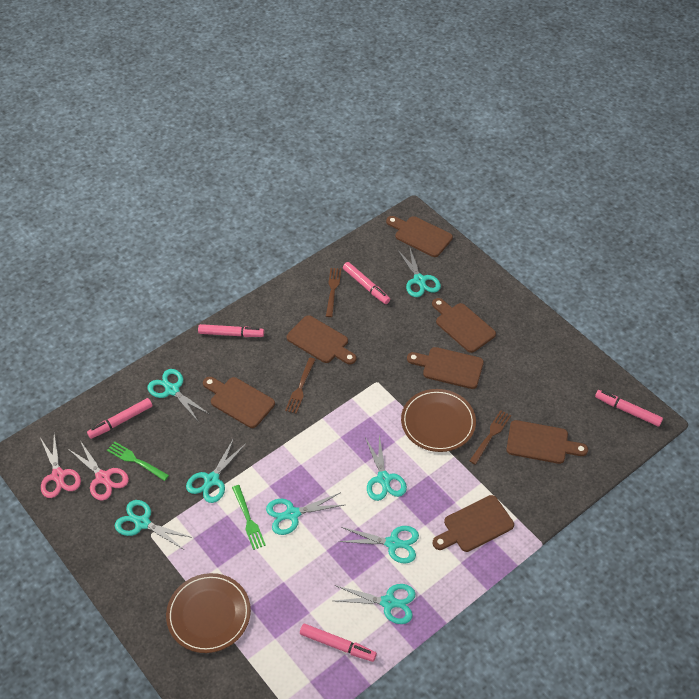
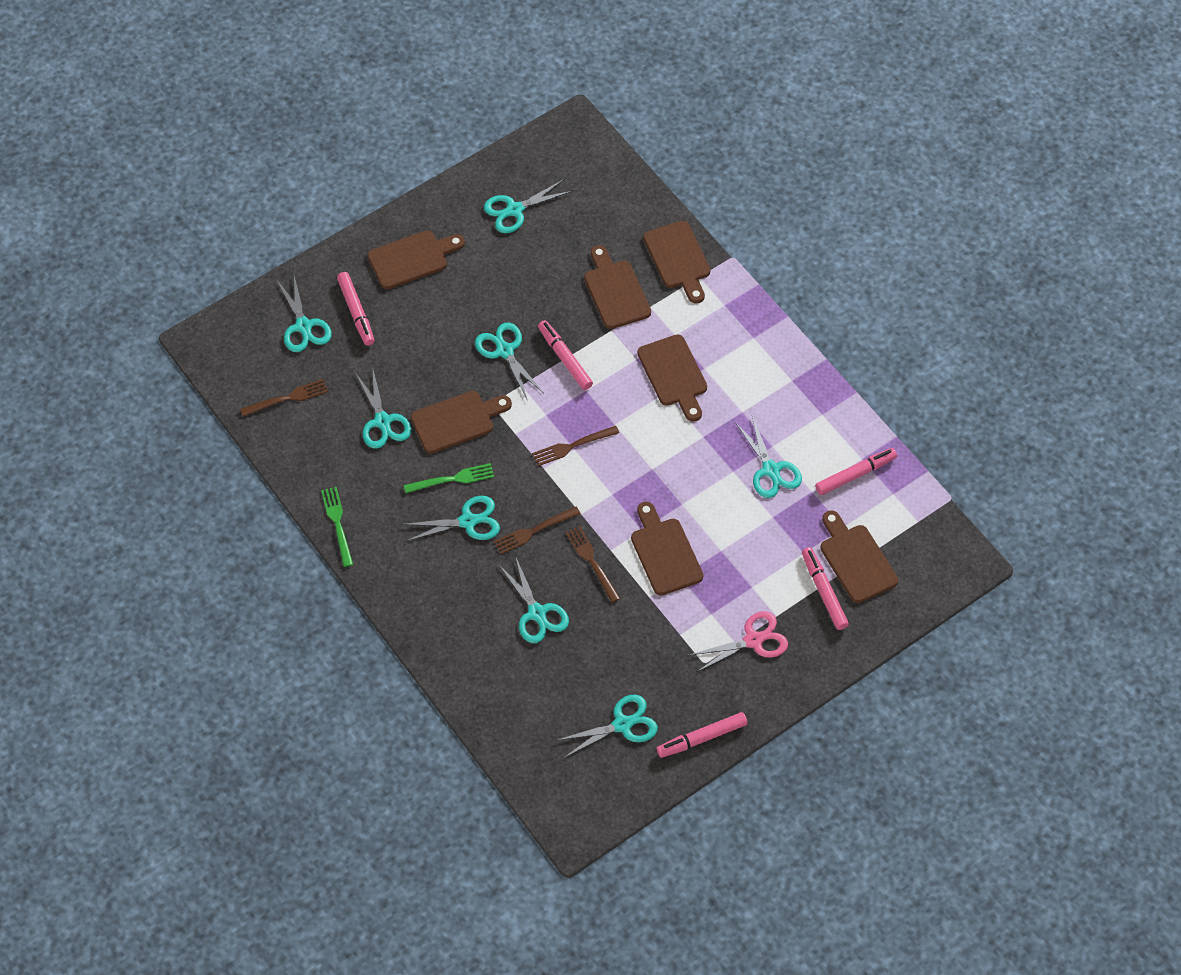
brown fork: [285,357,316,414] [326,268,341,317] [470,410,511,465] = 3 -> [240,379,328,417] [494,506,581,554] [532,426,619,466] [566,526,621,603] = 4
brown plate: [166,573,251,653] [401,389,476,452] = 2 -> none = 0
pink scissors: [40,433,81,498] [68,440,129,501] = 2 -> [690,611,788,672] = 1

